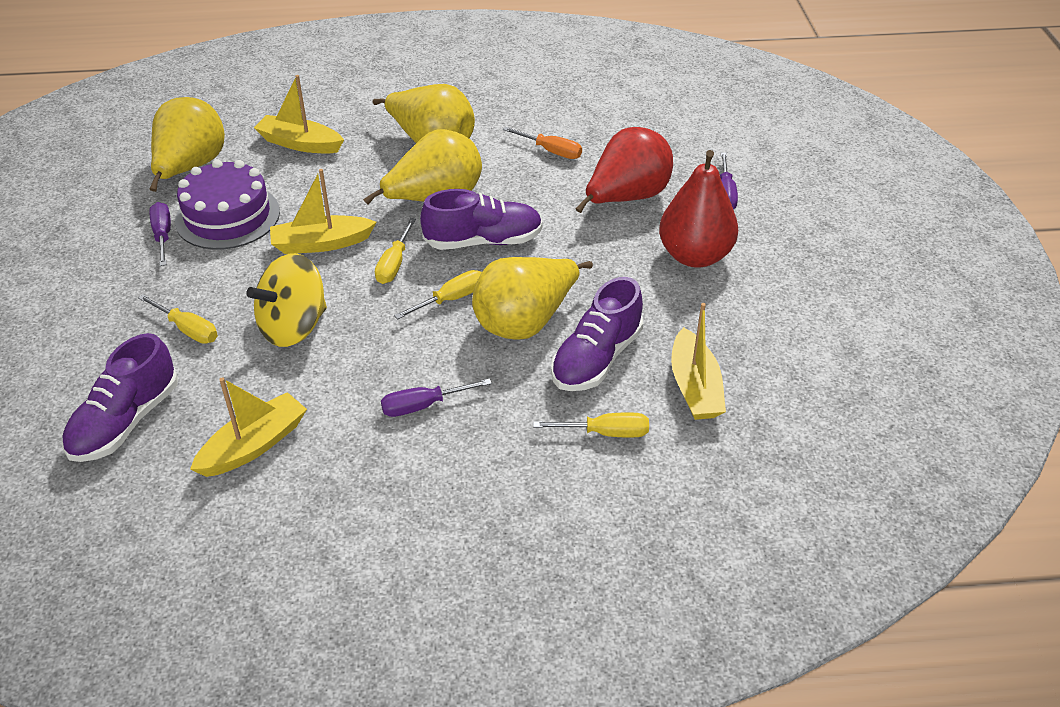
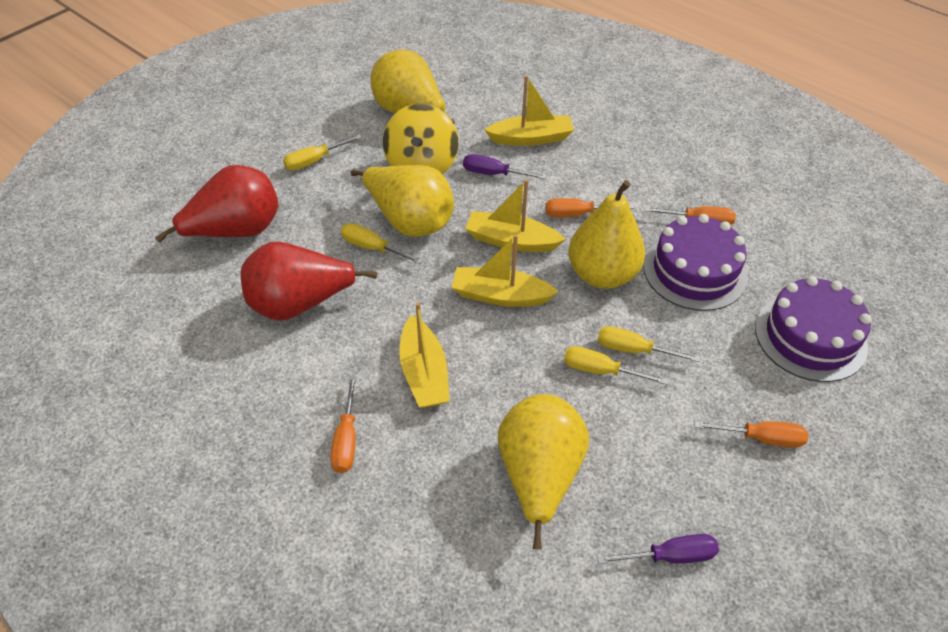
orange screwdriver: [503,127,582,159] = 1 -> [330,376,357,473] [545,198,634,217] [645,206,736,226] [694,421,808,448] = 4
purple cake: [175,159,280,250] = 1 -> [643,214,748,311] [755,276,872,382] = 2
purple screwdriver: [149,202,171,266] [381,378,492,417] [720,152,738,209] = 3 -> [463,154,547,179] [597,534,719,564] = 2
purple shoe: [62,333,178,462] [420,189,543,250] [551,277,643,391] = 3 -> none = 0

